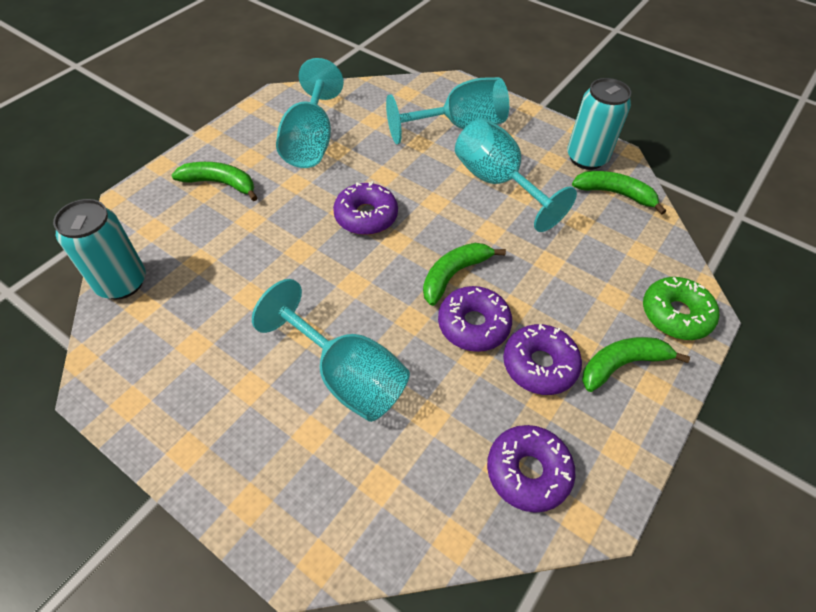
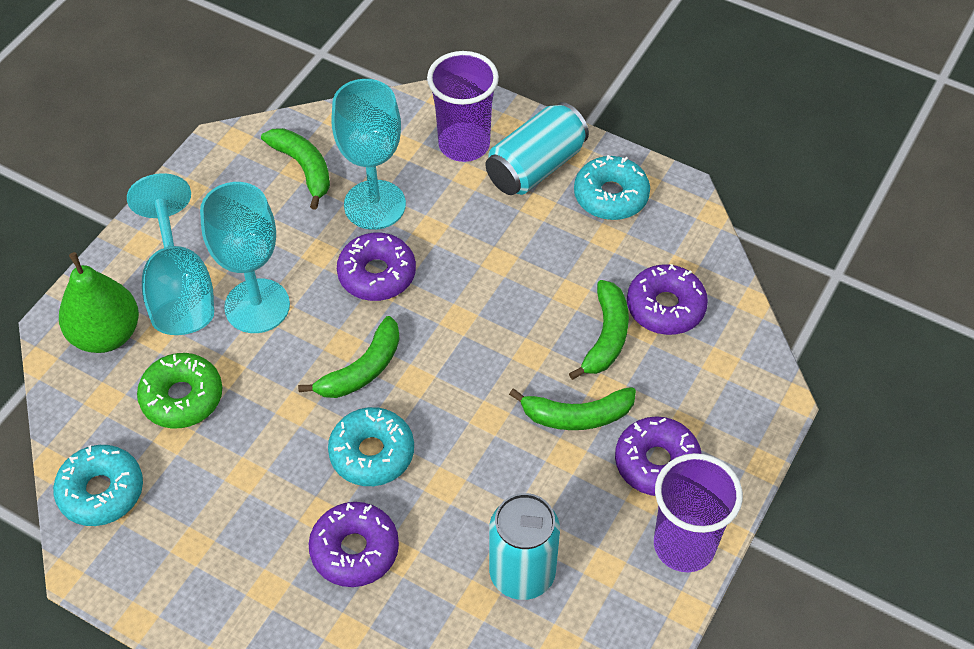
green pear: none = 0 -> [59,252,139,353] = 1
purple cup: none = 0 -> [427,51,499,162] [654,453,743,572] = 2
turquoise donut: none = 0 -> [53,445,143,526] [328,407,414,486] [574,155,650,220] = 3
turquoise goblet: [252,279,410,422] [276,58,344,168] [386,77,509,144] [455,118,577,232] = 4 -> [127,173,214,335] [200,182,290,333] [331,79,406,230] = 3

